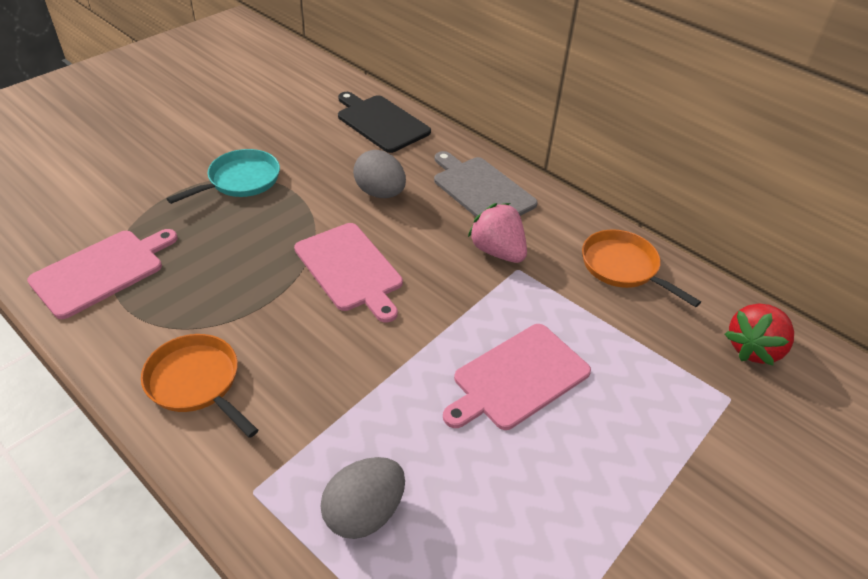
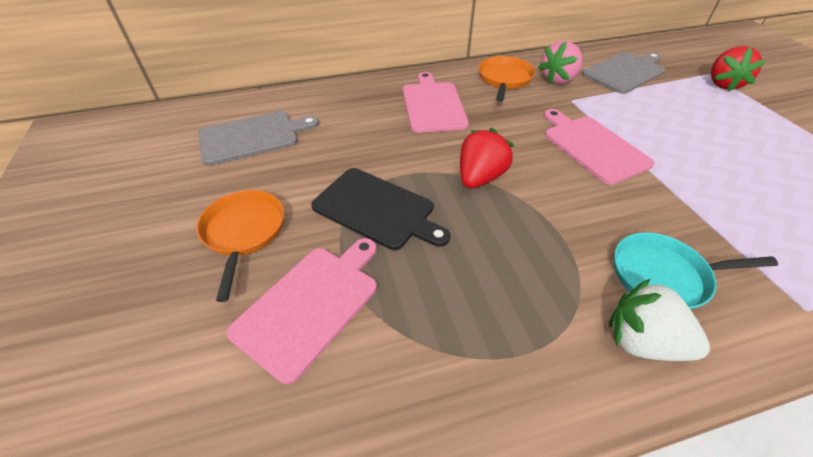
grey cutting board: [434,151,538,217] = 1 -> [198,111,319,166] [582,52,665,94] = 2
grey egg: [320,457,405,539] [353,150,406,198] = 2 -> none = 0
red strawberry: [725,303,794,366] = 1 -> [460,128,514,189] [711,46,766,92] = 2
white strawberry: none = 0 -> [609,279,710,361] = 1

